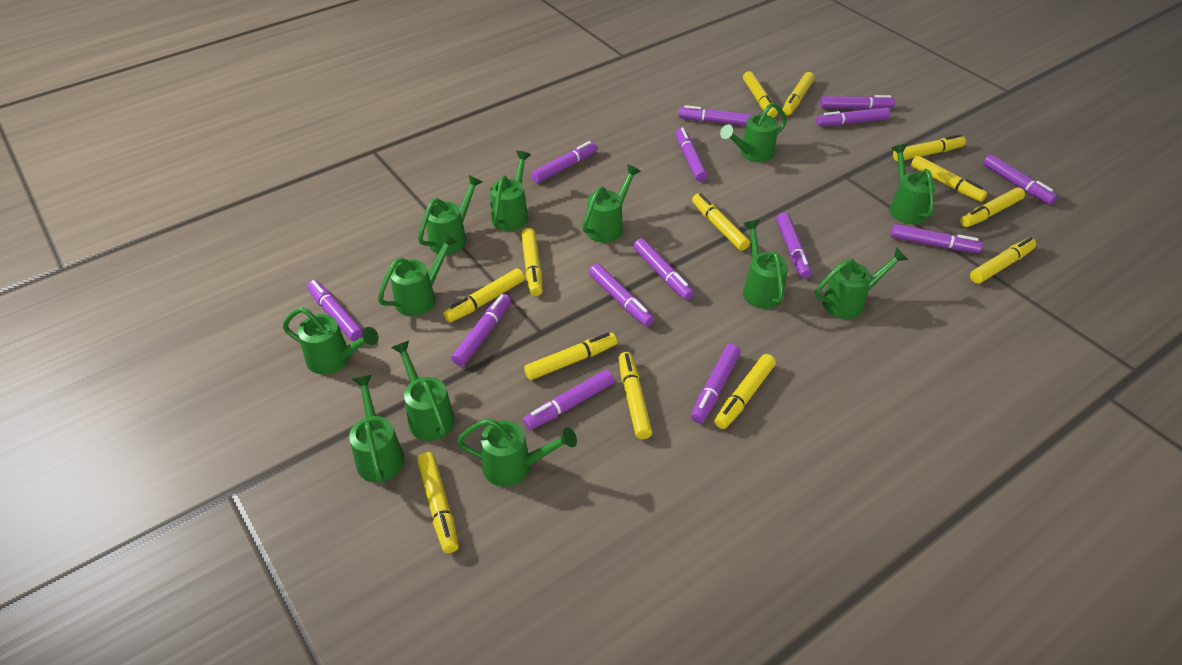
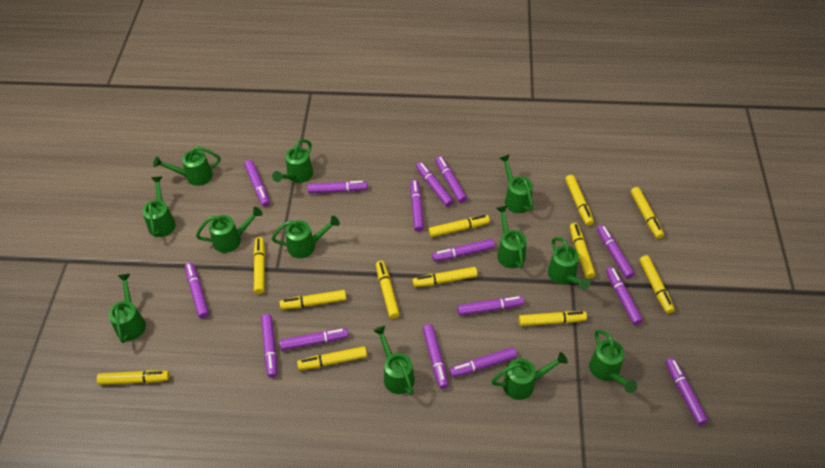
purple marker: [307,280,363,341] [451,294,511,366] [523,369,614,430] [531,141,597,183] [589,264,654,326] [633,238,694,300] [675,128,708,182] [678,105,754,126] [691,344,741,423] [776,212,812,279] [816,107,890,126] [820,95,895,109] [890,224,983,253] [983,154,1057,205] = 14 -> [185,263,209,319] [244,160,270,207] [261,314,277,378] [279,328,349,351] [307,181,368,194] [410,180,424,232] [416,162,454,207] [423,324,449,389] [432,239,495,262] [435,156,467,203] [449,347,517,377] [457,296,524,316] [597,225,635,279] [606,267,643,325] [666,358,708,425] = 15
yellow marker: [417,452,459,553] [443,269,525,323] [521,228,543,296] [524,333,617,380] [619,352,652,439] [692,193,750,251] [714,354,776,429] [743,71,778,118] [782,72,815,115] [893,134,966,161] [911,155,987,202] [960,187,1025,227] [970,237,1036,284] = 13 -> [97,370,170,385] [254,237,265,294] [280,290,346,309] [297,346,367,370] [376,261,400,319] [413,267,478,287] [429,215,490,237] [519,311,587,326] [565,175,594,226] [570,223,595,279] [631,187,664,239] [639,255,675,313] = 12

